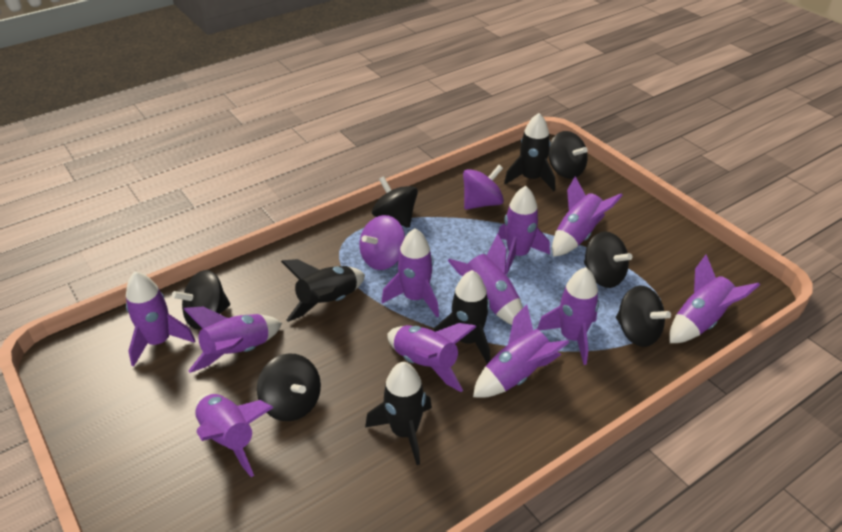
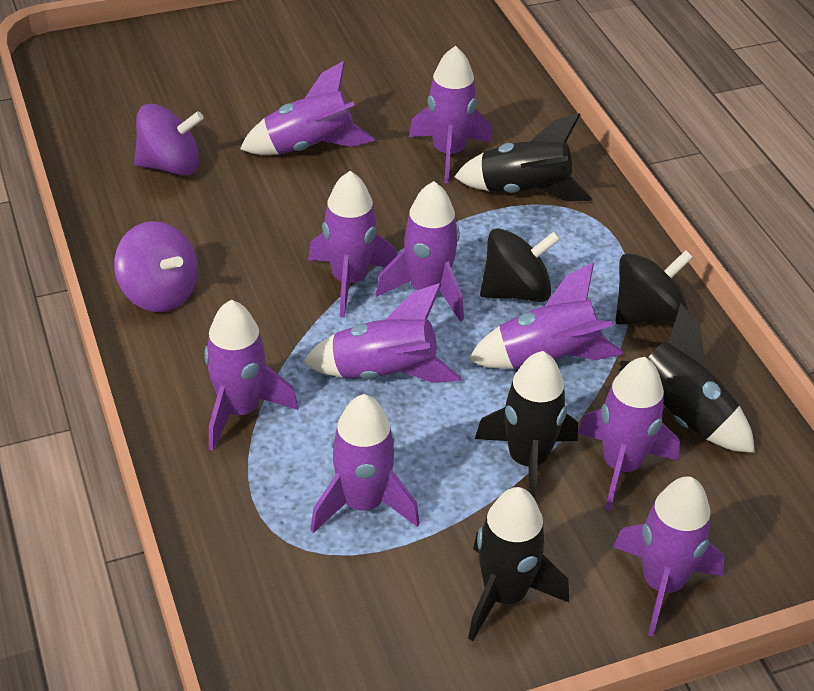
black spinning top: [172,270,230,329] [257,353,321,421] [372,176,418,228] [548,131,588,179] [584,231,632,288] [616,285,671,347] = 6 -> [480,228,560,302] [616,250,693,325] = 2
purple rocket: [126,271,196,367] [184,306,282,373] [195,394,274,477] [381,228,439,317] [387,323,476,392] [448,233,523,325] [473,304,570,398] [498,186,550,275] [537,267,599,365] [552,176,623,257] [669,255,760,343] = 11 -> [204,300,298,451] [240,61,375,155] [303,283,462,383] [308,171,397,317] [310,394,420,533] [376,181,464,322] [409,46,492,183] [468,263,624,369] [578,357,680,511] [613,476,725,636] = 10

